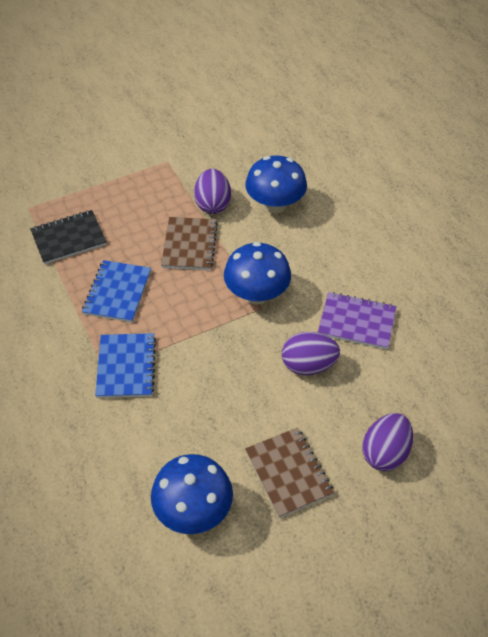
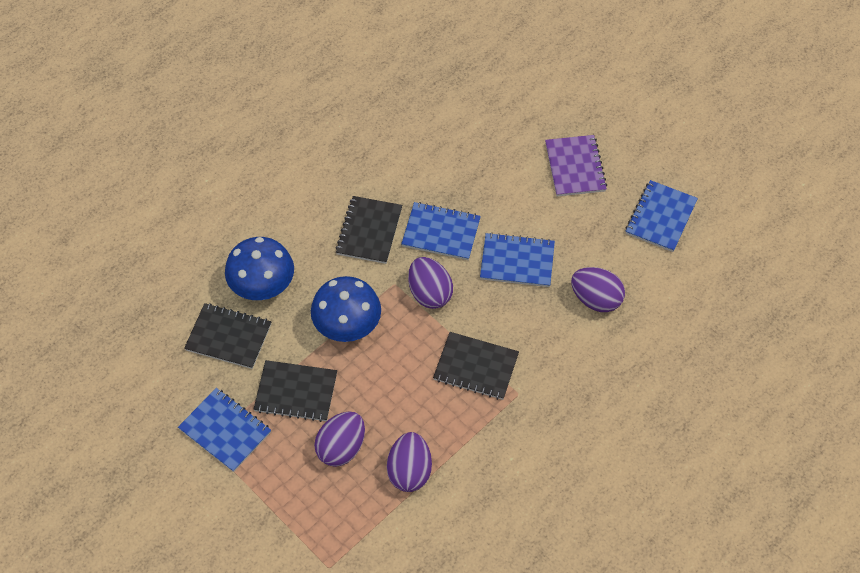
black notebook: [30,210,107,264] = 1 -> [184,303,271,369] [254,360,337,422] [336,196,402,264] [433,332,519,400] = 4
blue mushroom: [151,454,233,534] [224,242,291,305] [245,156,307,213] = 3 -> [225,237,294,300] [311,276,381,342] = 2
blue notebook: [82,260,151,323] [95,333,156,398] = 2 -> [178,388,271,472] [401,202,481,260] [480,232,555,287] [625,180,698,252] = 4
brown notebook: [161,217,218,270] [245,427,334,518] = 2 -> none = 0
purple egg: [194,169,231,214] [282,332,340,375] [362,413,413,471] = 3 -> [314,411,365,467] [387,432,432,492] [408,257,453,309] [571,267,625,312] = 4

